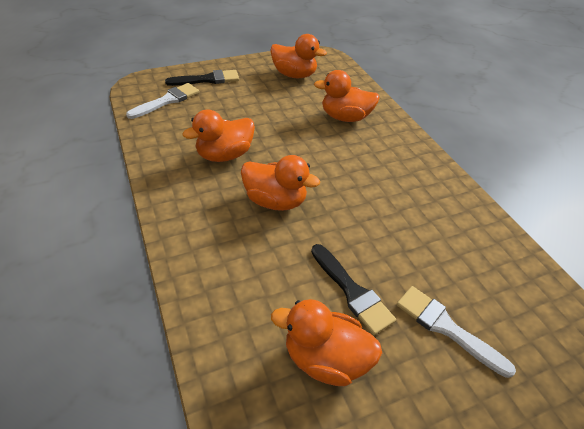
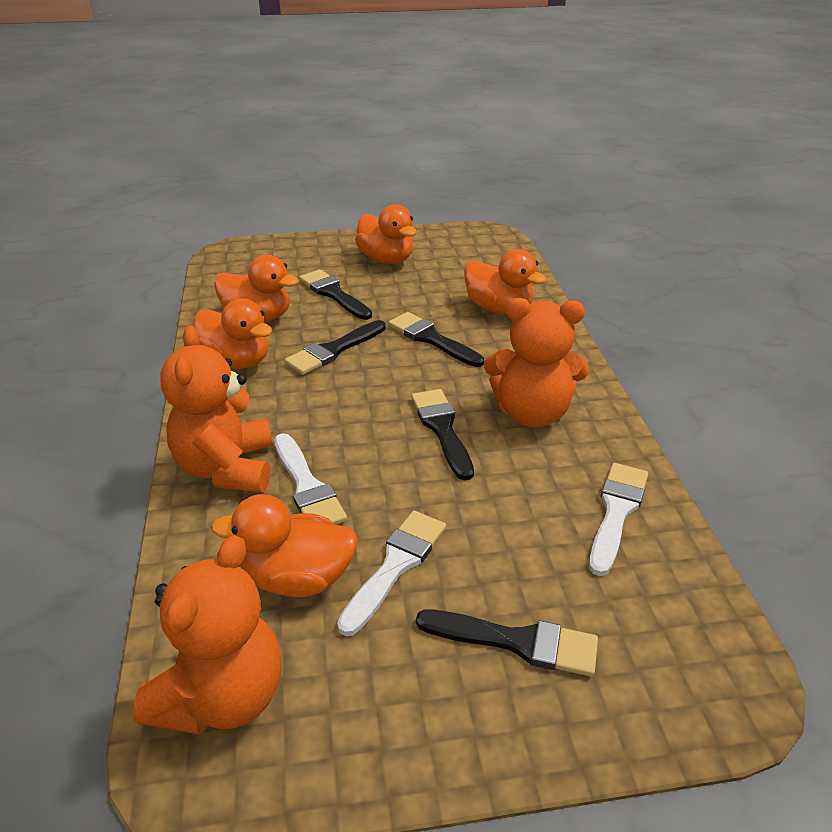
black brush: [165,70,239,86] [311,244,396,335] = 2 -> [285,320,386,375] [300,269,372,320] [388,312,484,367] [411,389,474,480] [416,609,598,676] = 5
orange teddy bear: none = 0 -> [133,535,282,735] [161,325,272,492] [484,298,589,428] = 3
white brush: [126,83,199,119] [397,286,516,378] = 2 -> [274,433,347,525] [337,511,446,636] [589,463,648,576] = 3

